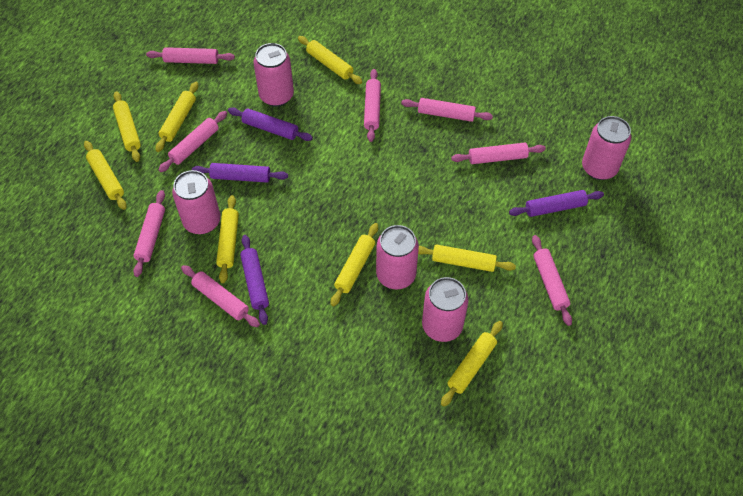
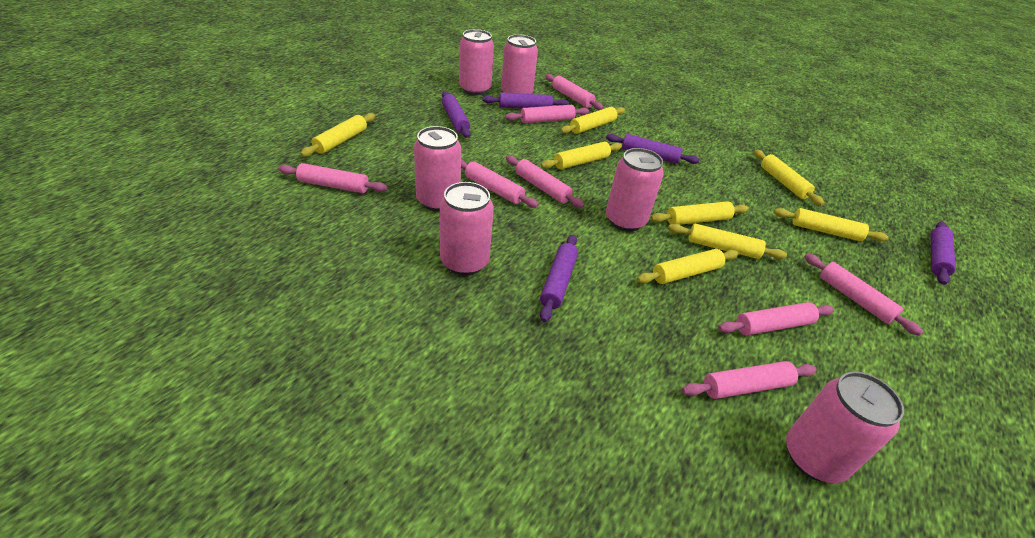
pink can: [172,170,221,234] [254,43,294,107] [376,225,419,289] [422,277,469,342] [582,116,631,180] = 5 -> [414,126,461,212] [440,182,493,276] [459,29,494,95] [501,34,538,94] [606,148,664,232] [786,371,904,483] = 6
purple rolling pin: [192,163,288,183] [228,108,313,141] [240,235,269,325] [509,190,604,217] = 4 -> [442,91,471,138] [483,93,569,109] [540,235,578,322] [606,134,700,164] [931,221,956,285] = 5

